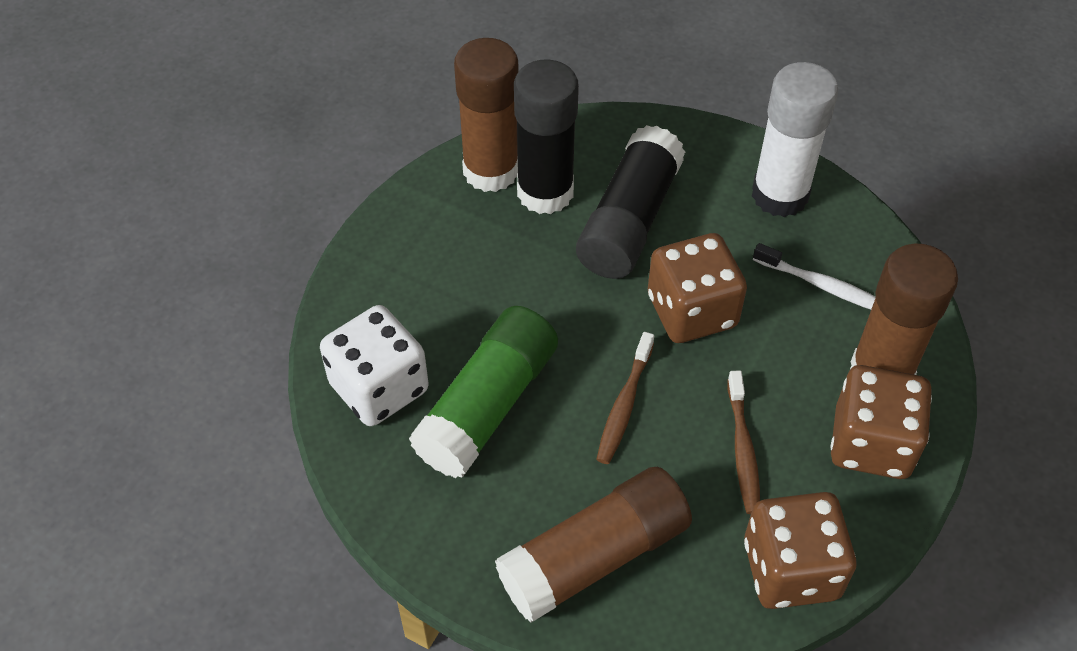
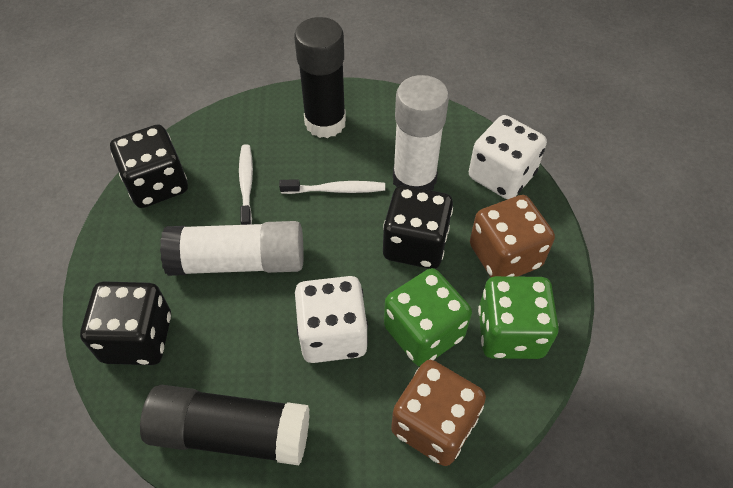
black dice: none = 0 -> [80,281,171,365] [110,124,188,208] [383,185,453,269] = 3
brown dice: [648,233,747,343] [744,492,856,609] [831,365,932,479] = 3 -> [391,360,486,466] [470,195,555,278] = 2
brown glue stick: [454,38,519,192] [495,467,692,623] [850,243,958,375] = 3 -> none = 0
brown toothbrush: [596,332,654,464] [727,371,760,514] = 2 -> none = 0
green dice: none = 0 -> [384,268,472,367] [478,276,559,359] = 2
green glue stick: [409,306,558,478] = 1 -> none = 0
white dice: [320,305,429,426] = 1 -> [295,276,368,363] [469,115,547,199] = 2
white glue stick: [752,62,838,217] = 1 -> [160,221,304,276] [393,75,449,190] = 2
white toothbrush: [753,243,876,310] = 1 -> [239,144,253,225] [279,179,385,194] = 2

